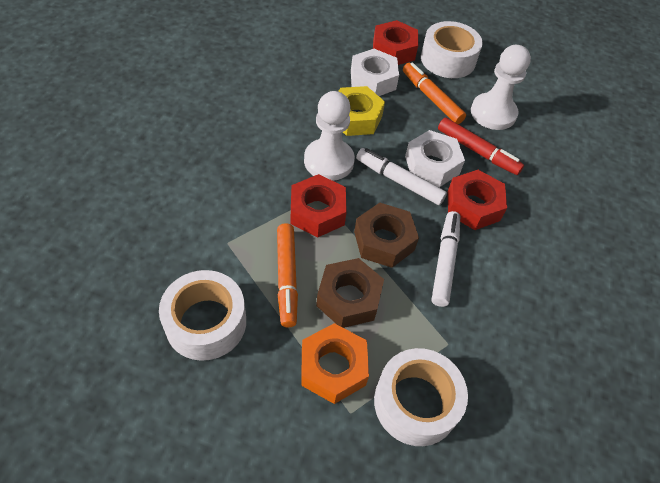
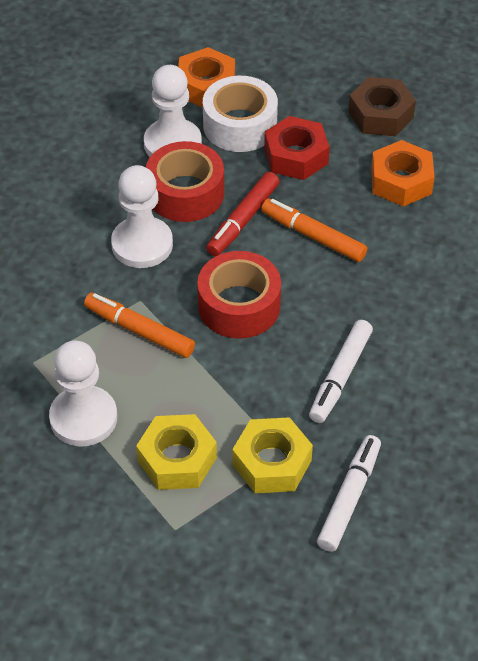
brown nut: [316,258,384,328] [354,203,419,268] = 2 -> [348,77,416,136] = 1
orange nut: [301,323,369,404] = 1 -> [178,47,235,108] [371,140,435,206] = 2
red nut: [290,174,347,238] [373,20,418,65] [448,170,507,230] = 3 -> [264,116,329,180] = 1
red tape: none = 0 -> [146,141,224,222] [197,251,281,339] = 2
white nut: [351,49,399,96] [405,130,465,187] = 2 -> none = 0
white pawn: [304,91,355,181] [471,45,531,130] = 2 -> [49,341,117,446] [111,165,173,268] [144,65,202,157] = 3
white tape: [159,270,246,361] [374,348,468,446] [421,21,483,78] = 3 -> [203,76,278,152] = 1
yellow nut: [338,86,385,136] = 1 -> [136,414,217,490] [232,417,313,493] = 2

